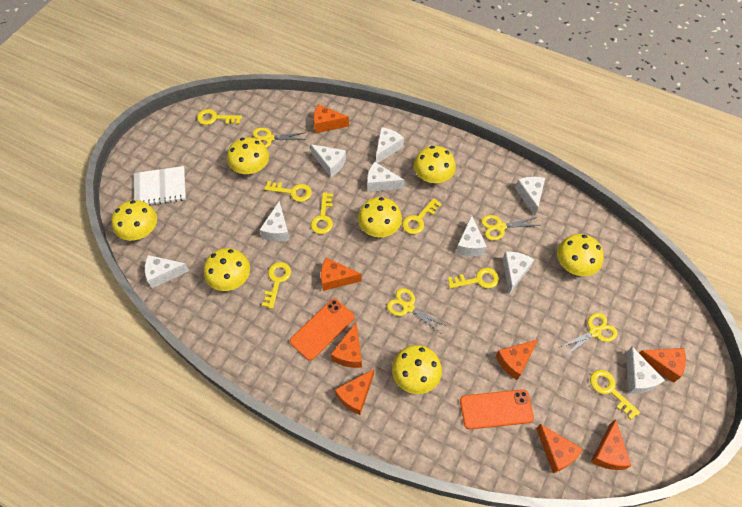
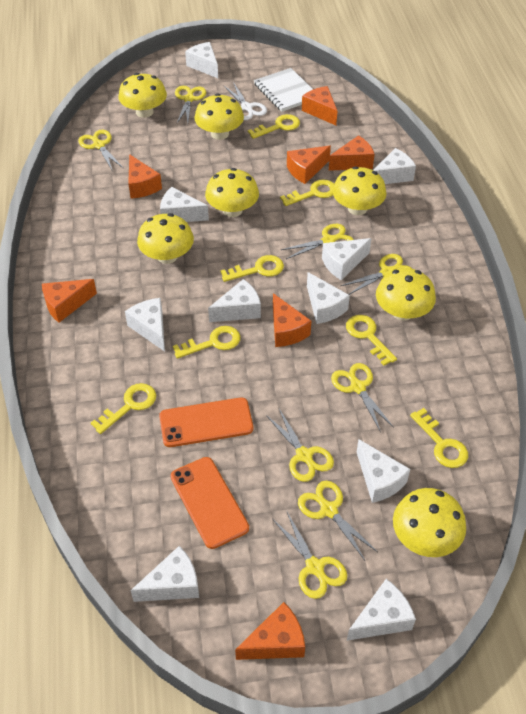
orange cheese: [314,104,349,133] [321,258,362,291] [331,322,362,368] [335,369,374,415] [496,339,539,380] [536,424,583,473] [591,419,631,470] [639,348,686,383] = 8 -> [42,279,97,323] [128,154,162,199] [235,602,305,660] [273,293,311,347] [287,146,331,184] [302,86,337,125] [329,135,375,171] = 7
white cheese: [145,255,189,288] [260,201,290,241] [310,144,346,177] [367,162,404,192] [376,127,404,163] [456,215,487,256] [503,252,534,294] [515,177,545,216] [626,347,665,394] = 9 -> [125,298,165,352] [130,546,199,602] [160,187,209,222] [185,42,218,78] [208,279,261,322] [307,272,350,324] [322,238,372,280] [347,579,416,641] [357,439,410,503] [373,148,416,184] = 10
white scissors: none = 0 -> [224,82,267,120] = 1
yellow scissors: [253,128,306,148] [387,288,447,333] [481,215,539,241] [558,313,618,356] = 4 -> [79,130,123,170] [175,86,206,123] [266,409,334,482] [274,512,347,599] [281,224,354,259] [298,481,378,560] [331,363,394,432] [341,254,412,295] = 8

